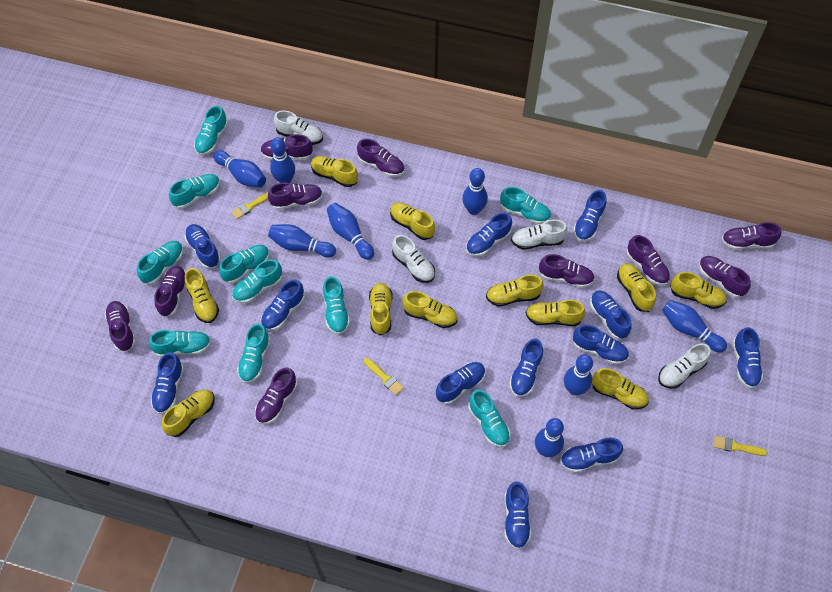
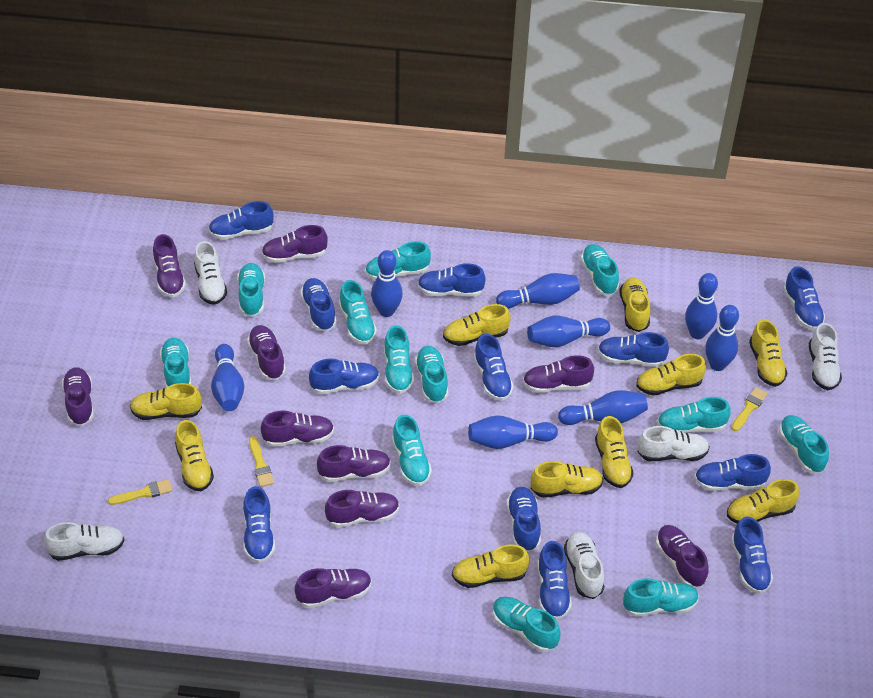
turquoise shoe: [137,241,184,284] [149,330,211,357] [169,174,220,209] [194,106,228,155] [219,245,270,284] [232,259,282,303] [237,323,271,383] [323,276,350,335] [468,389,510,447] [500,187,551,224] = 10 -> [160,338,191,388] [237,263,265,317] [339,280,377,344] [365,241,431,280] [384,325,414,394] [392,415,432,486] [415,346,448,403] [493,597,561,652] [581,244,619,296] [623,578,699,617] [657,397,731,433] [779,415,829,474] = 12
white shoe: [274,110,323,145] [392,235,435,283] [511,220,567,250] [658,343,711,389] = 4 -> [44,522,124,561] [194,241,227,305] [564,532,605,599] [638,426,710,461] [809,323,842,390] = 5
yellow shoe: [162,389,215,437] [185,268,219,323] [311,156,358,187] [369,283,392,335] [390,202,435,240] [402,291,457,328] [486,275,543,307] [526,300,585,326] [592,368,649,409] [617,263,656,312] [670,272,727,309] = 11 -> [130,383,202,420] [175,420,214,491] [443,304,511,346] [452,544,529,588] [531,461,603,498] [595,416,634,488] [619,278,650,332] [636,354,706,396] [727,479,800,523] [749,319,788,387] = 10

